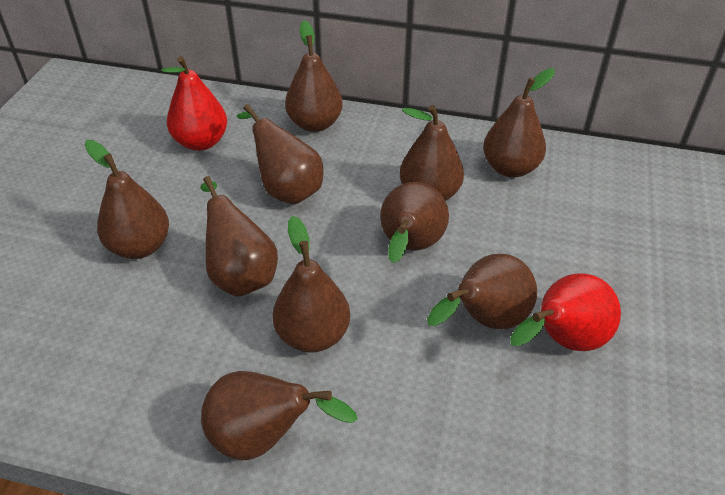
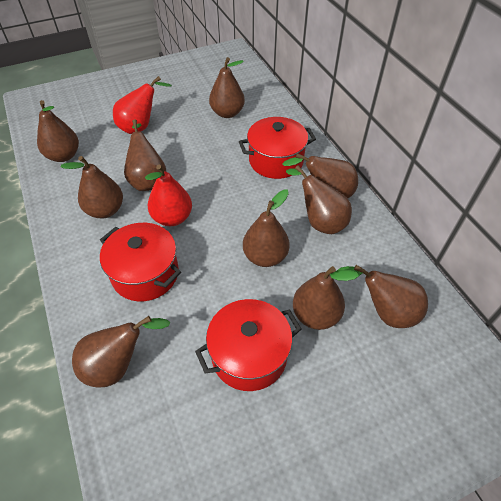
red pot: none = 0 -> [100,223,181,302] [195,299,301,391] [239,117,316,179] = 3

